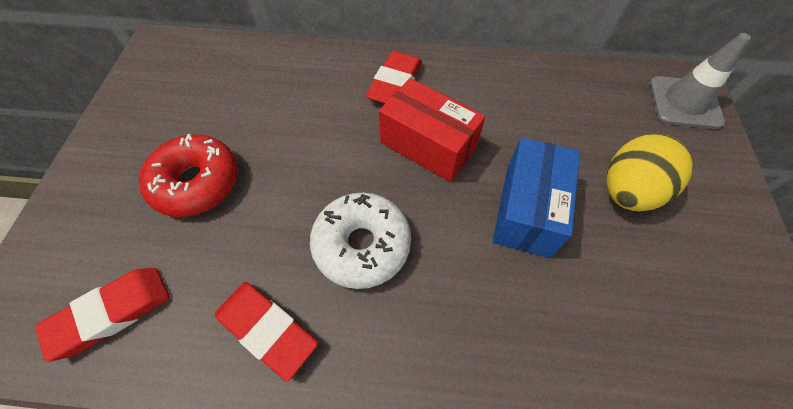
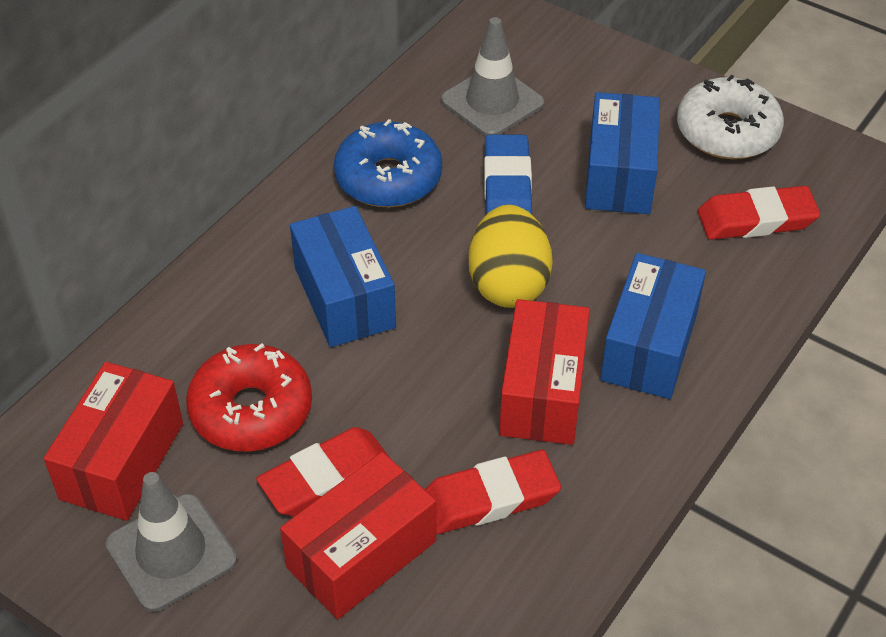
blue box: [493,138,580,258] = 1 -> [290,206,396,347] [585,92,660,214] [600,253,706,399] = 3
blue donut: none = 0 -> [334,119,442,207] = 1
blue eraser: none = 0 -> [484,135,532,215] = 1
grey traffic cone: [650,33,751,129] = 1 -> [106,472,237,612] [441,17,544,136] = 2
red box: [379,78,486,182] = 1 -> [44,362,183,521] [280,452,436,619] [499,299,590,445] = 3

